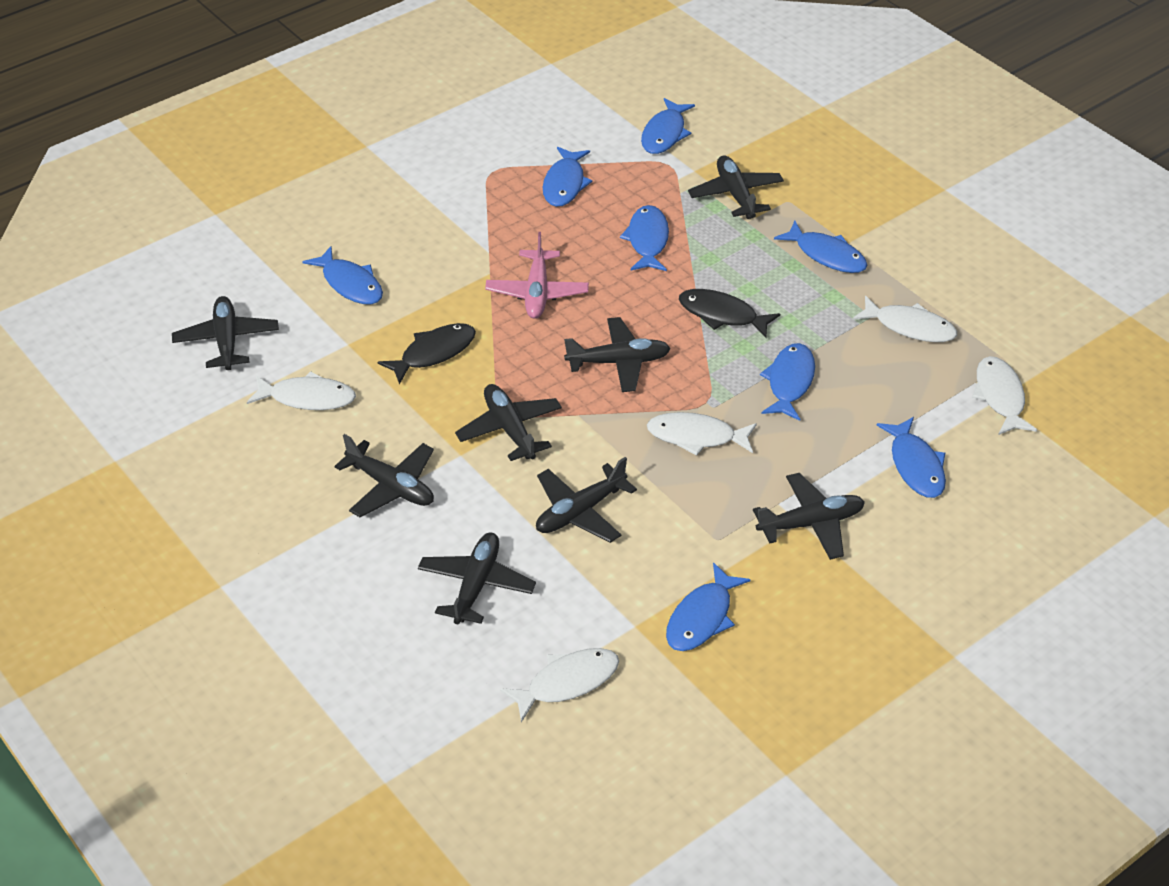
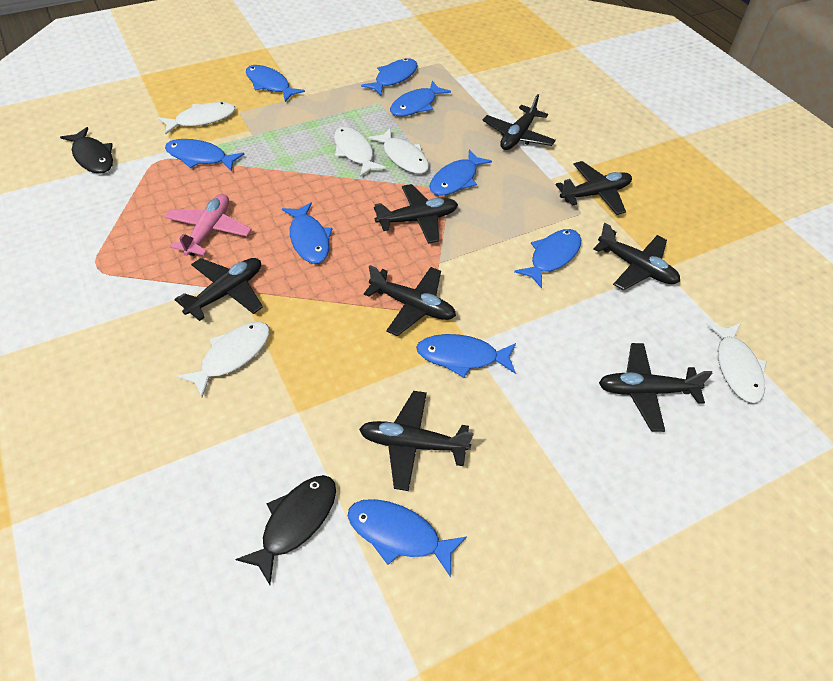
blue fish: [303,246,383,305] [543,147,592,207] [620,205,669,271] [641,98,695,154] [666,562,751,651] [760,343,815,421] [774,221,868,273] [876,417,946,498] = 8 -> [165,139,245,172] [246,65,305,102] [282,202,333,263] [348,499,467,578] [361,58,418,95] [390,81,451,116] [416,334,516,377] [430,149,492,196] [514,229,581,288] = 9

